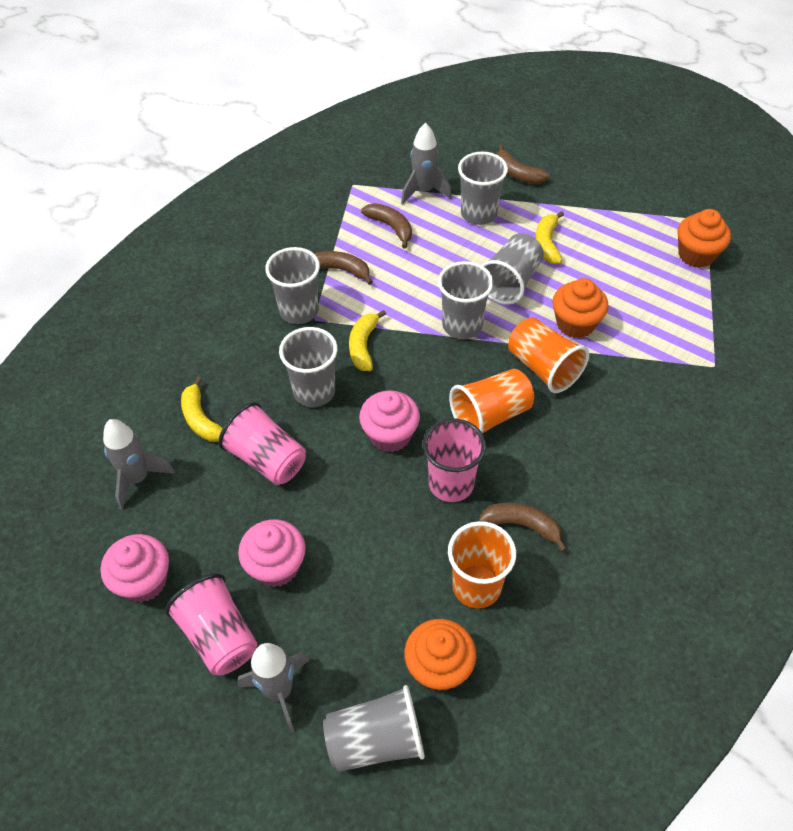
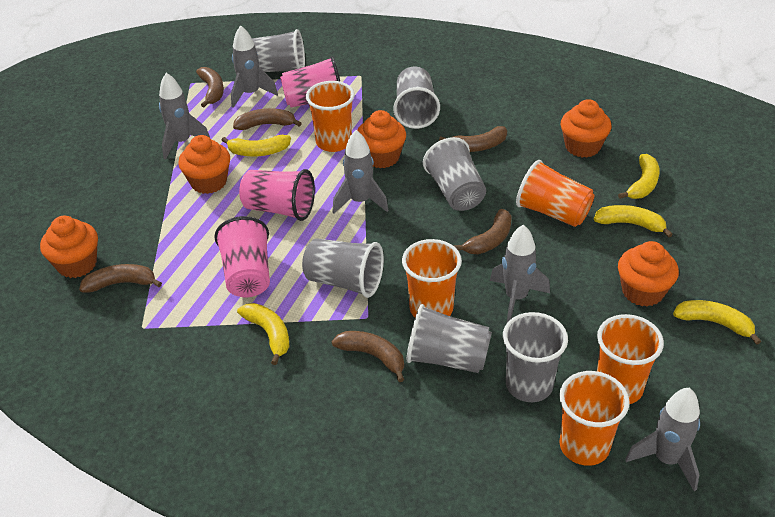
brown banana: [314,251,373,285] [361,203,412,249] [479,503,567,552] [497,145,550,184] = 4 -> [79,264,162,293] [196,67,224,107] [233,108,302,130] [332,331,404,382] [439,126,507,152] [453,209,512,254] = 6
grey rocket: [103,419,175,510] [238,643,309,732] [401,123,452,205] = 3 -> [159,73,210,159] [231,25,278,108] [332,130,389,214] [490,224,550,323] [625,388,700,491] = 5
orange cup: [448,521,516,608] [449,369,534,434] [508,317,589,393] = 3 -> [306,81,355,152] [402,239,462,317] [516,160,594,227] [559,371,630,466] [597,314,664,404] = 5
orange cupcake: [404,619,477,691] [552,278,608,338] [677,209,731,268] = 3 -> [40,216,98,278] [178,135,230,194] [357,110,406,168] [561,99,612,158] [618,241,679,307] = 5
pink cupcake: [101,534,169,602] [238,519,306,587] [359,390,420,452] = 3 -> none = 0
yellow banana: [181,376,223,442] [349,310,386,371] [535,211,564,264] = 3 -> [221,135,291,156] [237,303,289,365] [594,205,673,237] [618,154,660,199] [673,300,761,345] = 5

